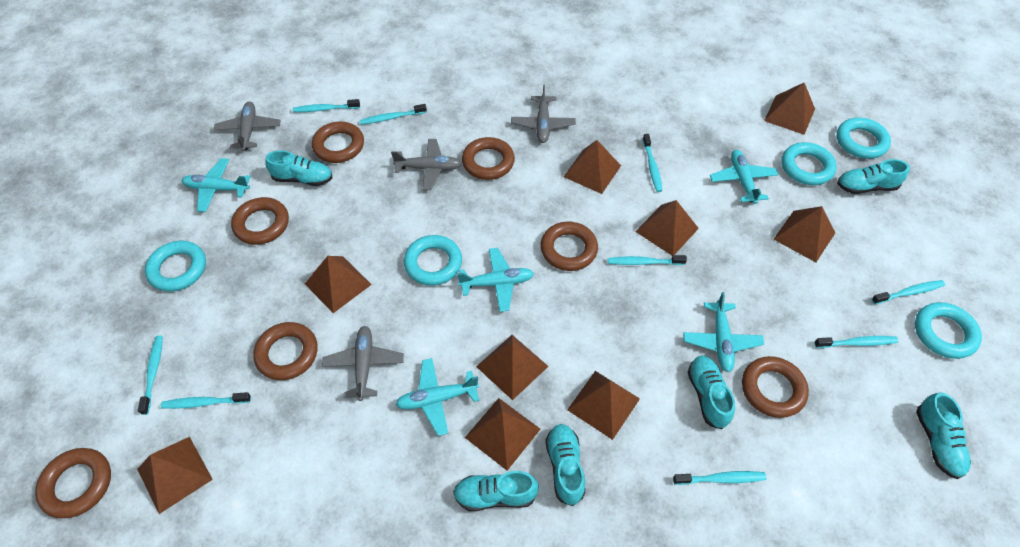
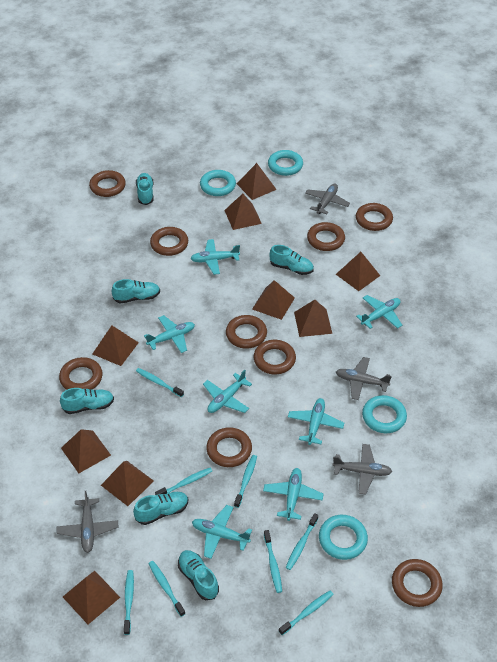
brown ring: [35,448,111,518] [231,197,289,245] [253,322,318,380] [312,122,364,163] [462,137,515,180] [540,222,598,271] [742,356,809,418] = 7 -> [59,357,102,390] [89,170,126,197] [150,227,188,256] [206,427,252,467] [226,315,267,348] [254,340,296,374] [307,222,345,251] [356,203,393,231] [392,559,443,607] = 9
turquoise plane: [182,158,251,212] [395,358,479,436] [457,248,534,312] [683,292,764,372] [710,150,778,204] = 5 -> [144,315,195,353] [190,239,240,275] [192,505,252,559] [203,370,252,413] [263,468,323,521] [288,398,344,445] [356,295,402,329] = 7
turquoise ring: [145,241,206,292] [404,235,462,286] [782,142,837,185] [836,118,891,159] [915,302,982,359] = 5 -> [200,170,236,196] [268,150,303,176] [319,515,368,560] [362,395,407,433] = 4
turquoise toothbrush: [138,335,163,415] [161,392,251,409] [293,99,360,112] [360,104,427,125] [608,255,687,265] [643,134,662,192] [673,471,766,485] [814,336,898,348] [871,280,945,304] = 9 -> [124,570,134,635] [136,368,184,397] [148,561,186,617] [155,468,212,495] [234,455,257,508] [264,530,282,593] [279,591,334,635] [286,513,318,570] = 8

